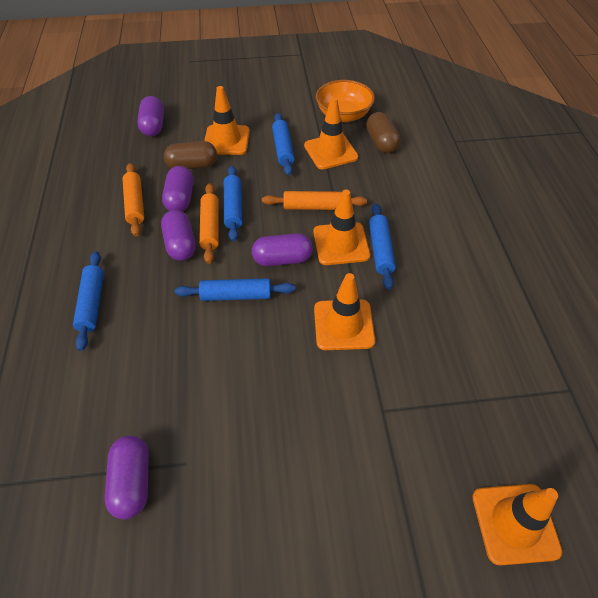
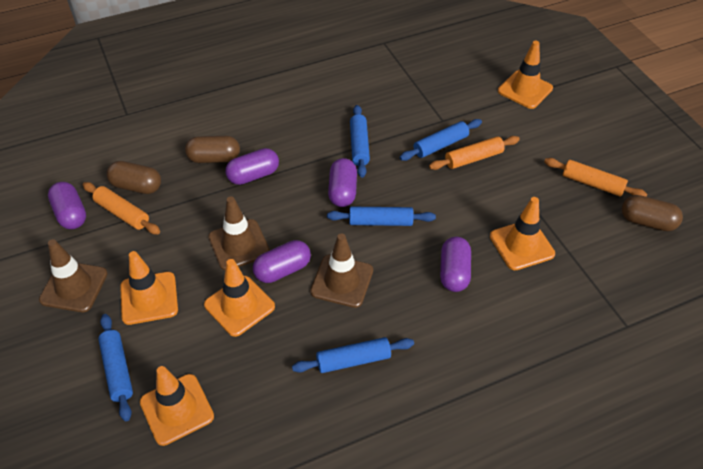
brown capsule: [164,141,217,169] [366,112,400,153] = 2 -> [107,161,161,194] [185,136,240,163] [621,195,683,231] = 3
brown traffic cone: none = 0 -> [39,239,108,312] [208,196,270,270] [310,234,373,308] = 3
orange bowl: [316,80,375,122] = 1 -> none = 0

